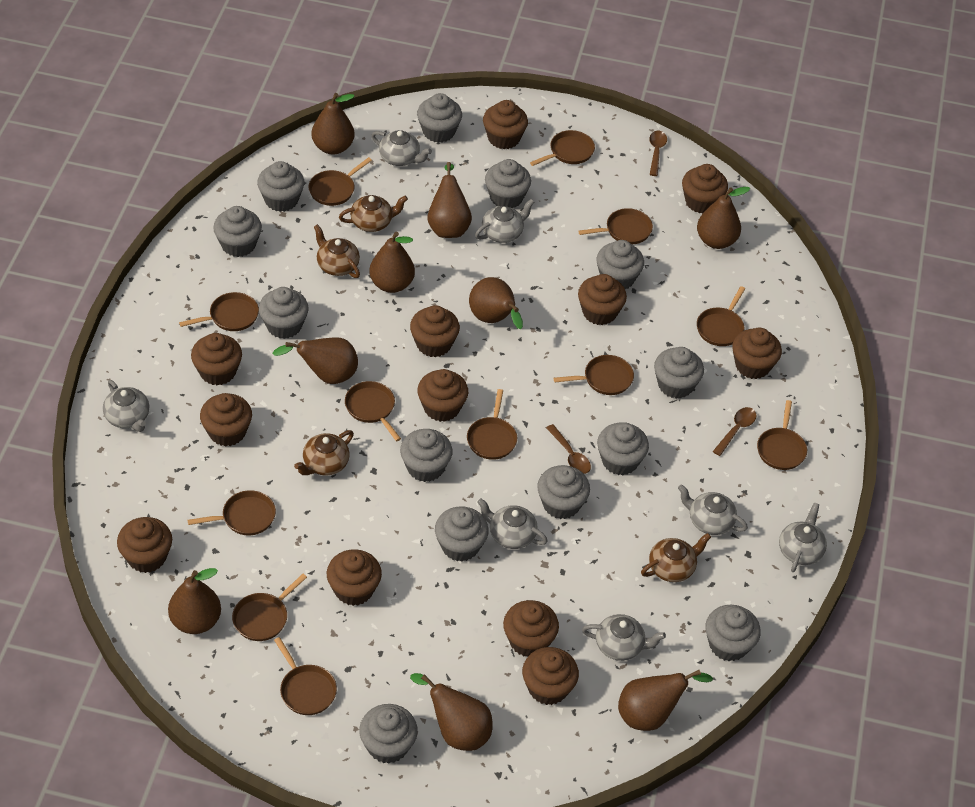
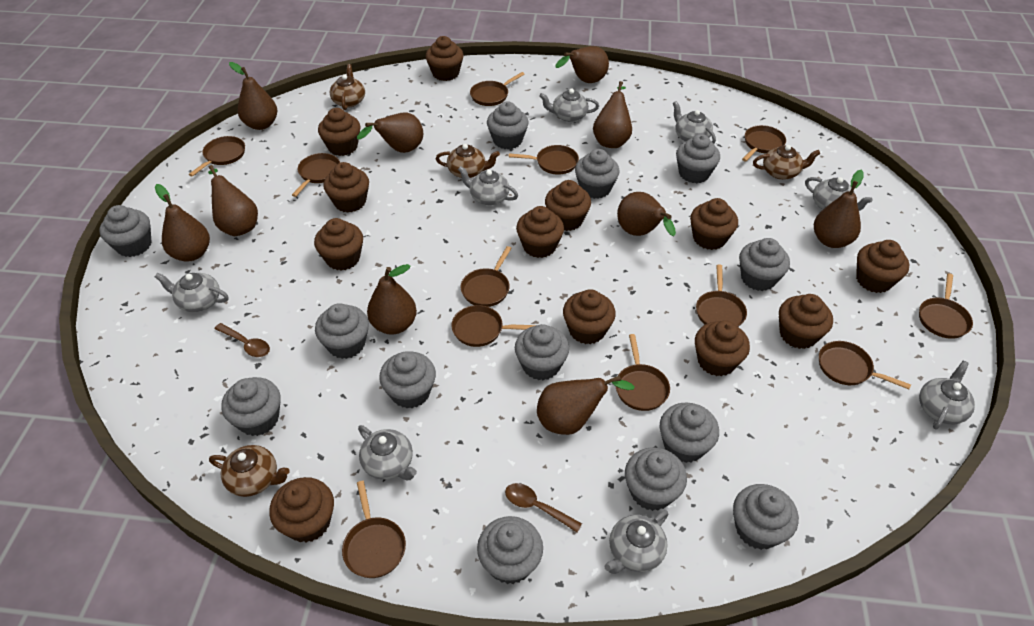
brown pear: [168,568,221,634] [272,337,358,384] [312,93,354,155] [369,232,415,293] [410,673,493,751] [427,162,472,238] [469,277,523,329] [618,670,713,731] [697,187,750,249] = 9 -> [155,184,210,262] [208,165,258,236] [229,62,277,130] [357,112,423,153] [367,264,417,335] [537,375,635,435] [556,46,609,83] [593,81,632,148] [617,192,676,236] [814,170,864,248] = 10
brown spoon: [546,424,591,474] [649,131,667,176] [713,407,756,456] = 3 -> [214,323,270,357] [505,483,582,532] = 2
grey teapot: [103,380,149,432] [371,130,432,166] [475,199,534,243] [477,498,548,549] [582,614,666,661] [678,485,748,535] [779,503,827,572] = 7 -> [155,273,228,312] [358,425,417,480] [458,166,518,205] [539,89,599,122] [605,510,668,574] [673,101,716,143] [805,177,872,211] [919,361,975,430] = 8

